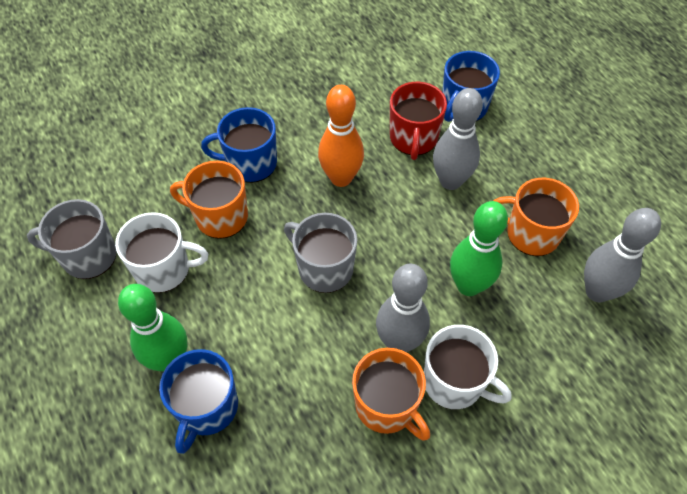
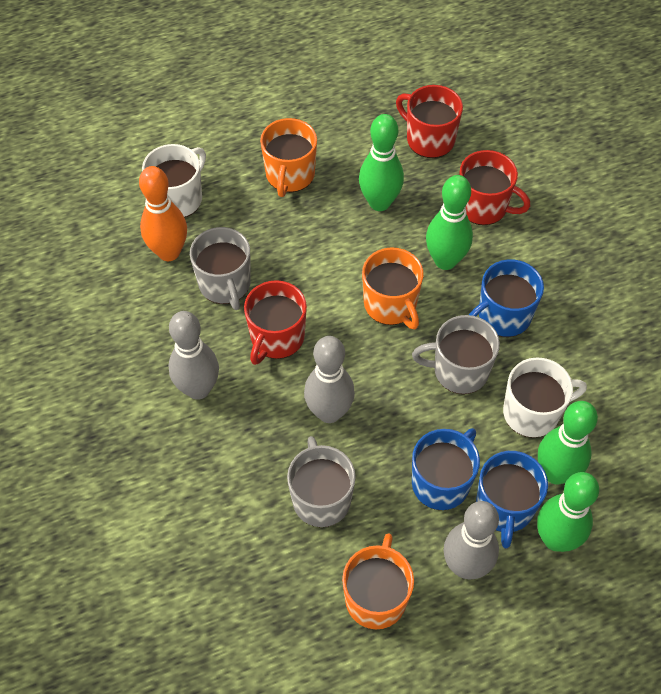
green bowling pin: [118,284,187,372] [450,201,508,296] = 2 -> [359,114,404,211] [426,175,473,270] [537,472,599,552] [538,401,598,485] = 4
grey mug: [27,199,117,279] [284,213,357,293] = 2 -> [190,227,251,310] [287,436,356,527] [412,315,500,394] = 3
red mug: [390,82,447,160] = 1 -> [244,280,307,365] [396,85,463,158] [459,150,530,225] = 3

